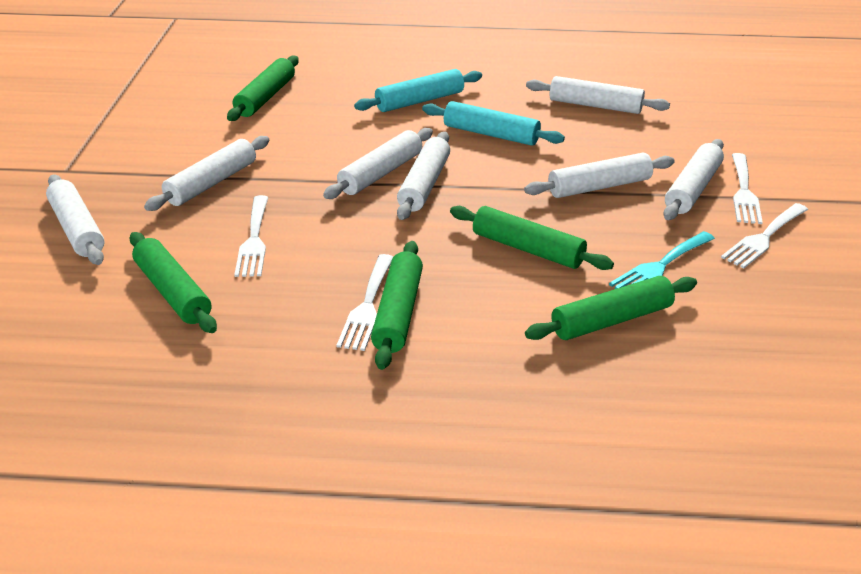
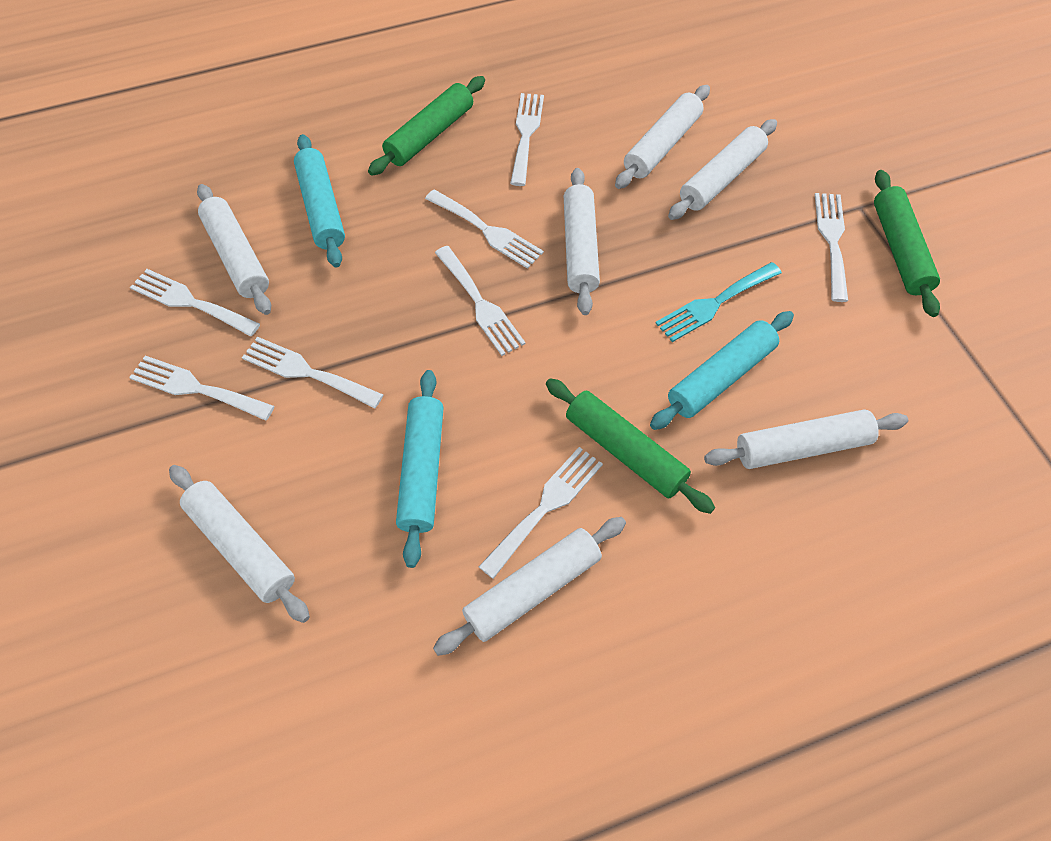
green rolling pin: [130,232,217,333] [227,56,299,121] [371,241,423,370] [450,206,614,270] [525,276,697,340] = 5 -> [368,76,485,176] [546,378,715,514] [874,170,940,317] = 3
turquoise rolling pin: [354,69,482,112] [422,101,565,146] = 2 -> [294,134,345,268] [396,370,444,568] [650,311,794,430] = 3
white fork: [234,195,268,277] [337,254,393,351] [721,203,808,269] [732,153,763,224] = 4 -> [129,356,275,421] [130,269,260,336] [242,337,383,409] [425,190,544,269] [435,246,526,356] [479,447,603,579] [510,93,544,186] [815,193,848,302] = 8

